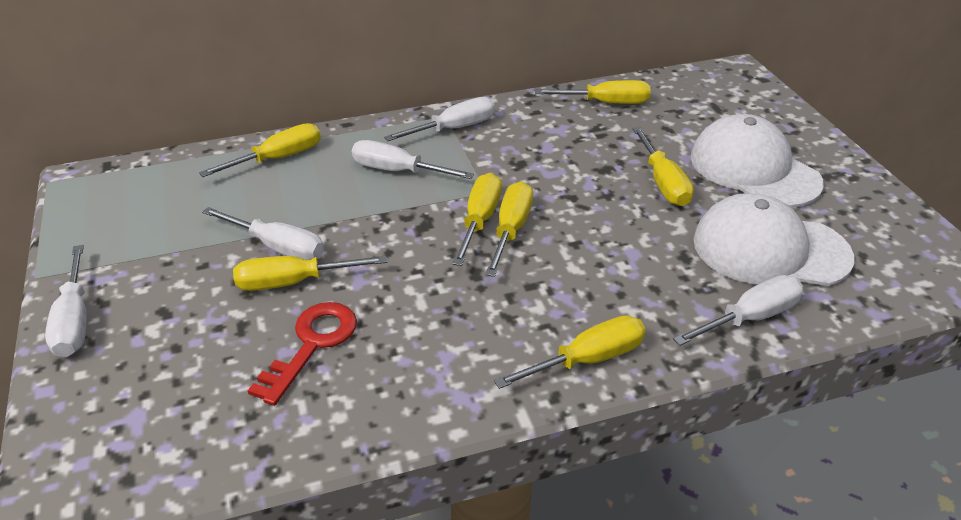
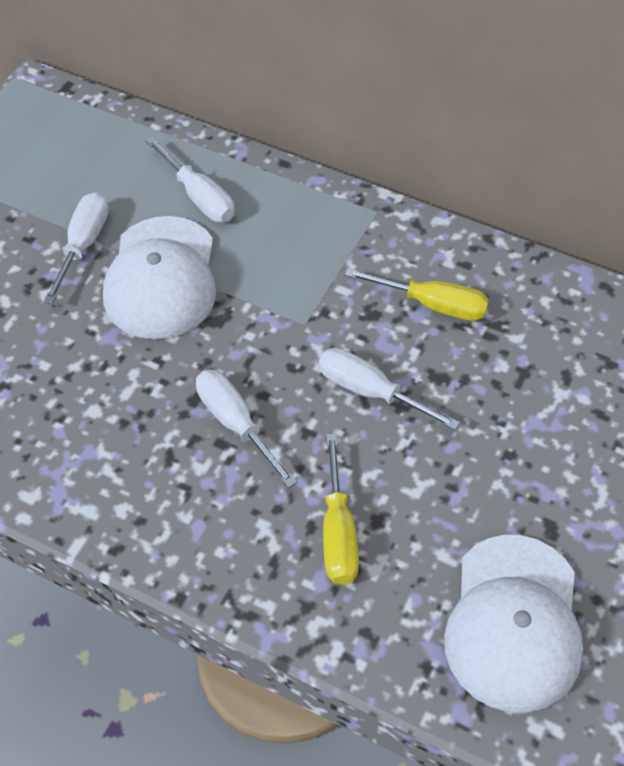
red key: [248,302,357,406] = 1 -> none = 0
white screwdriver: [45,245,87,357] [202,207,324,260] [352,140,474,179] [384,97,495,141] [673,275,804,346] = 5 -> [44,192,109,304] [145,137,235,222] [196,370,297,488] [319,348,460,430] = 4
yellow screwdriver: [199,123,321,177] [233,256,387,291] [452,173,502,266] [485,181,533,277] [494,315,646,389] [535,80,651,104] [632,127,694,206] = 7 -> [323,434,359,585] [345,268,489,321] = 2

